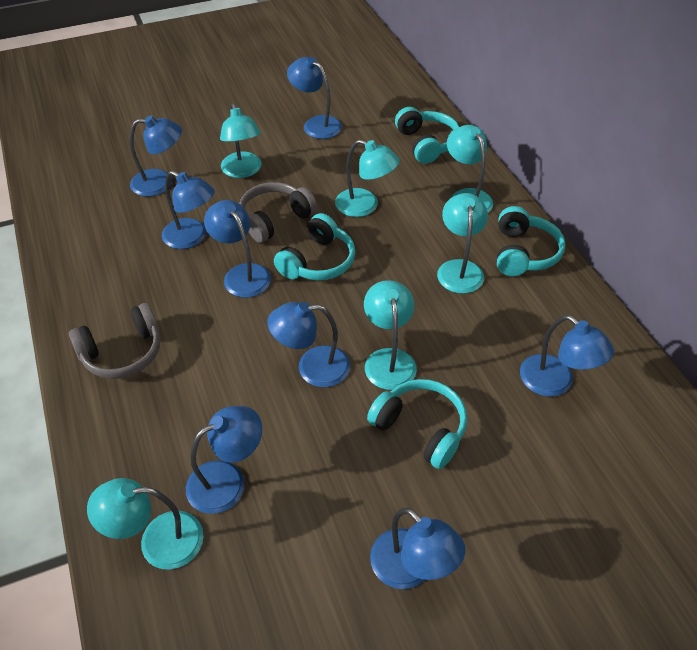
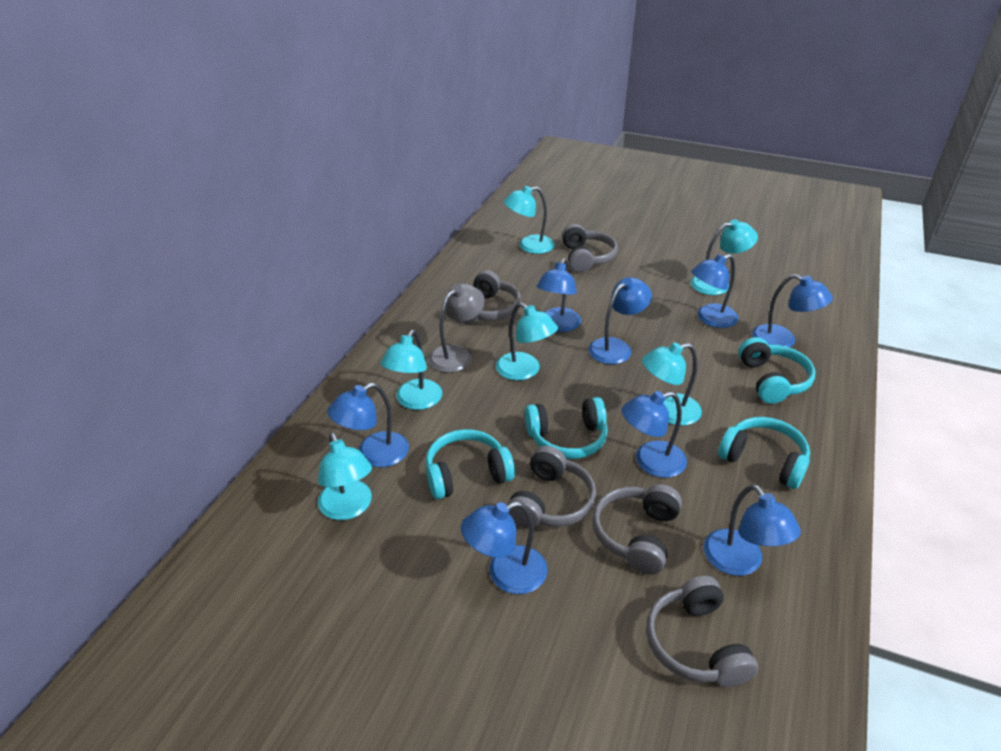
grey headphones: [69,303,160,379] [239,182,317,243] = 2 -> [462,270,521,324] [507,446,596,528] [562,224,618,273] [592,484,682,575] [646,576,758,687] = 5
grey lamp: none = 0 -> [429,283,485,373] = 1

